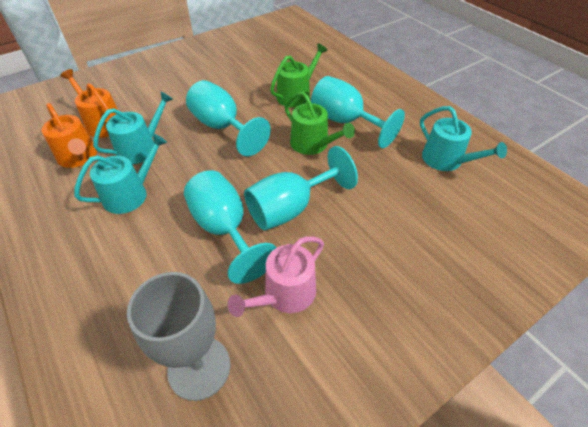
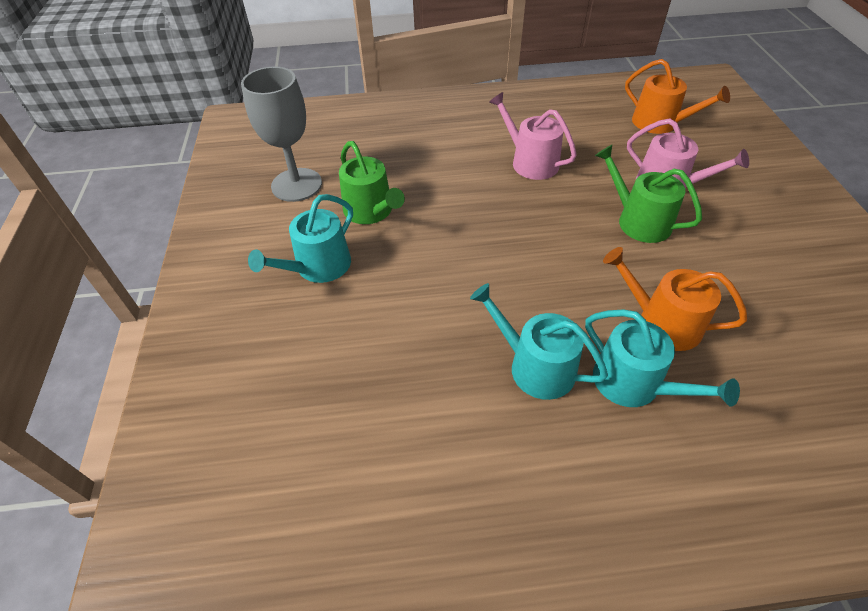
pink watering can: [228,236,324,317] = 1 -> [489,92,577,180] [627,118,749,189] = 2
turquoise goblet: [184,170,277,284] [186,80,271,156] [244,146,358,231] [311,76,405,148] = 4 -> none = 0

